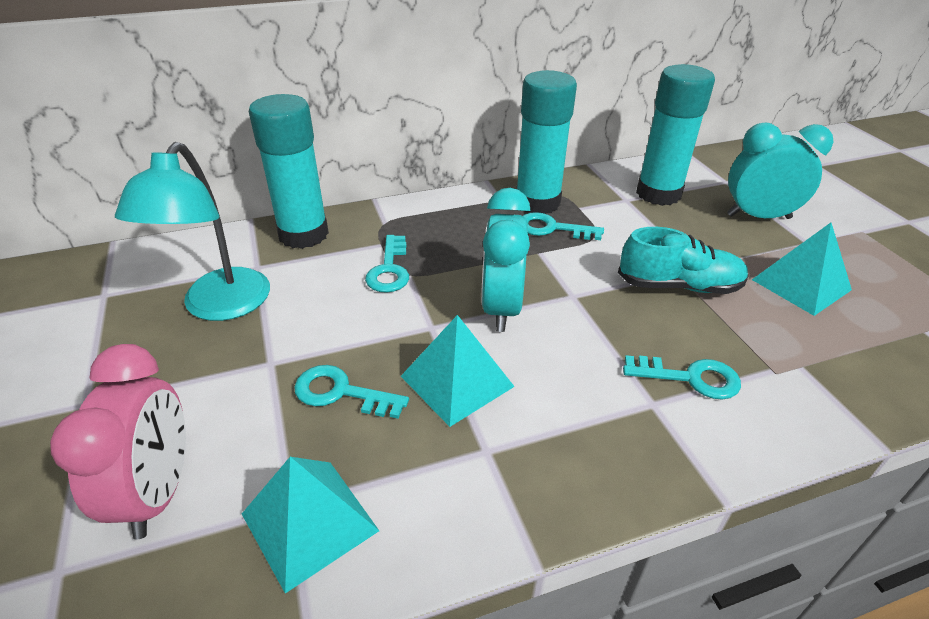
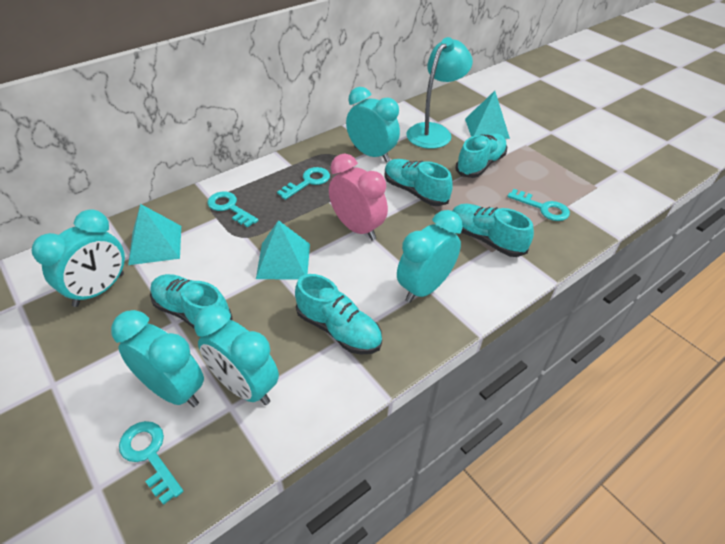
turquoise clock: [481,188,530,332] [727,123,834,219] = 2 -> [32,209,125,307] [111,310,204,407] [194,305,279,405] [346,87,400,162] [397,210,463,303] = 5
turquoise glue stick: [249,94,329,249] [516,70,577,214] [636,64,715,206] = 3 -> none = 0
turquoise shoe: [618,227,749,294] = 1 -> [150,274,233,328] [295,274,382,354] [384,159,453,206] [452,204,534,257] [456,133,507,178] = 5

